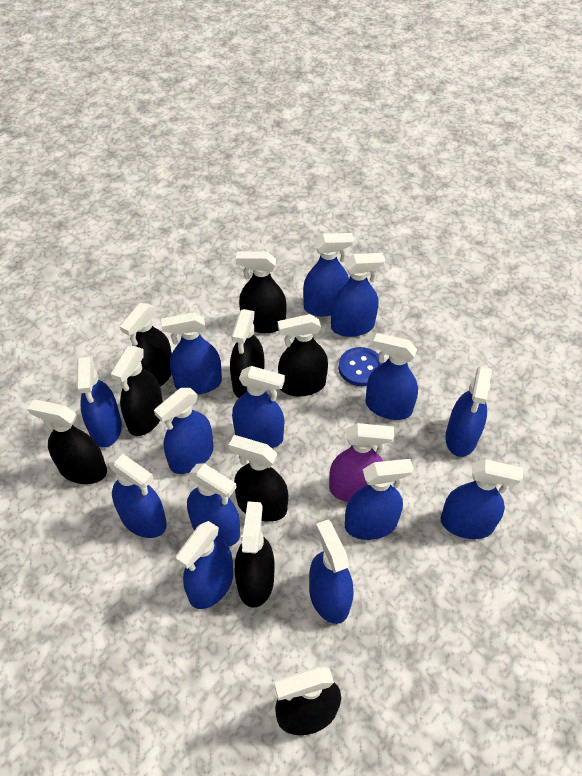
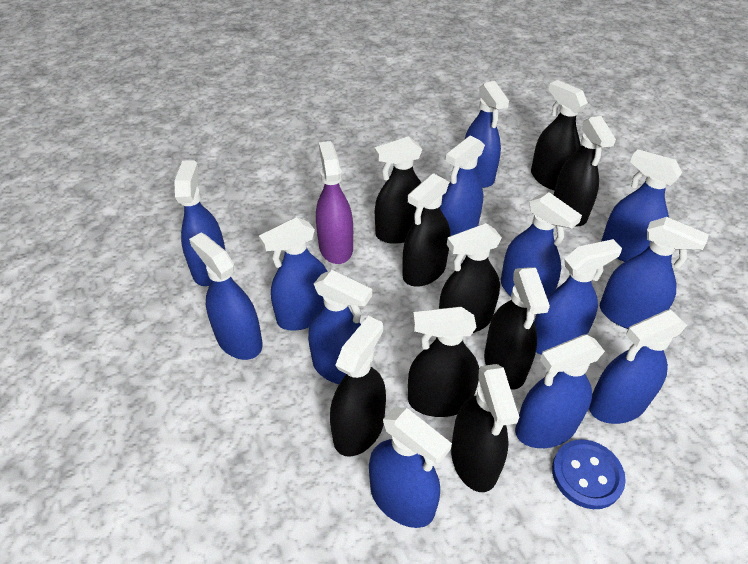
blue spray bottle: [76,356,122,447] [108,453,167,538] [154,388,213,474] [161,312,222,394] [176,521,233,609] [187,463,240,547] [232,366,285,448] [303,233,354,316] [309,520,353,624] [331,253,385,337] [345,459,414,540] [365,333,418,420] [440,459,523,539] [445,366,492,457] = 14 -> [174,160,226,286] [189,233,263,360] [259,217,328,330] [308,270,372,384] [369,407,452,528] [440,135,485,236] [465,81,509,188] [501,192,582,297] [515,335,605,448] [534,239,622,355] [589,310,687,424] [600,217,709,329] [601,149,682,262] = 13

